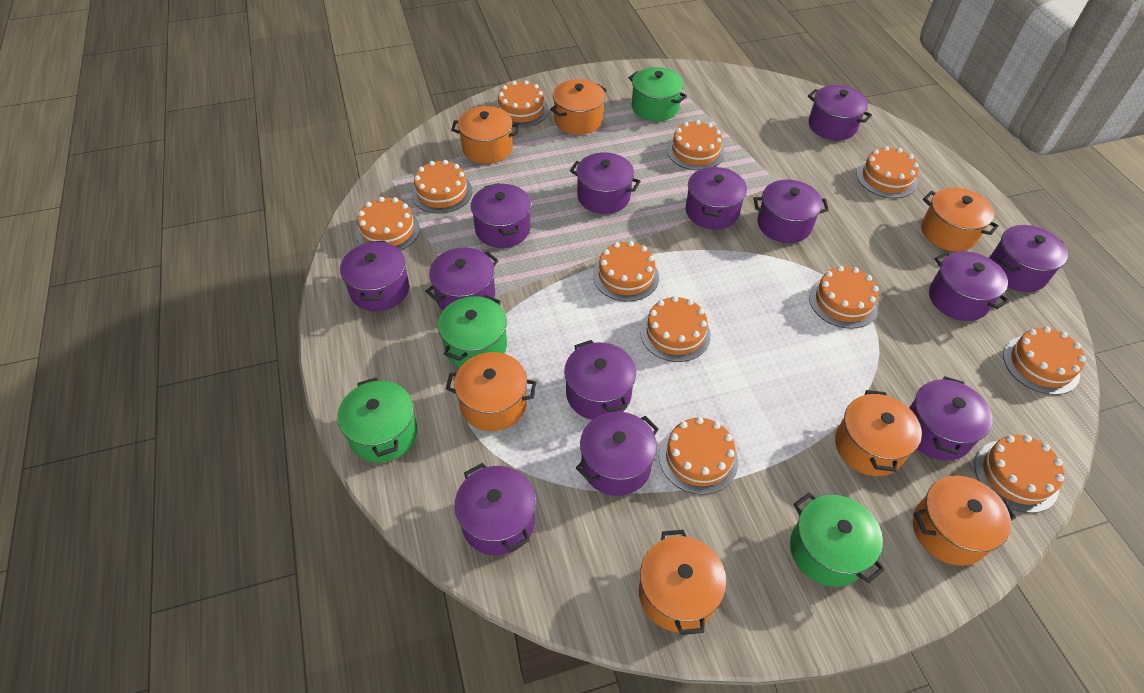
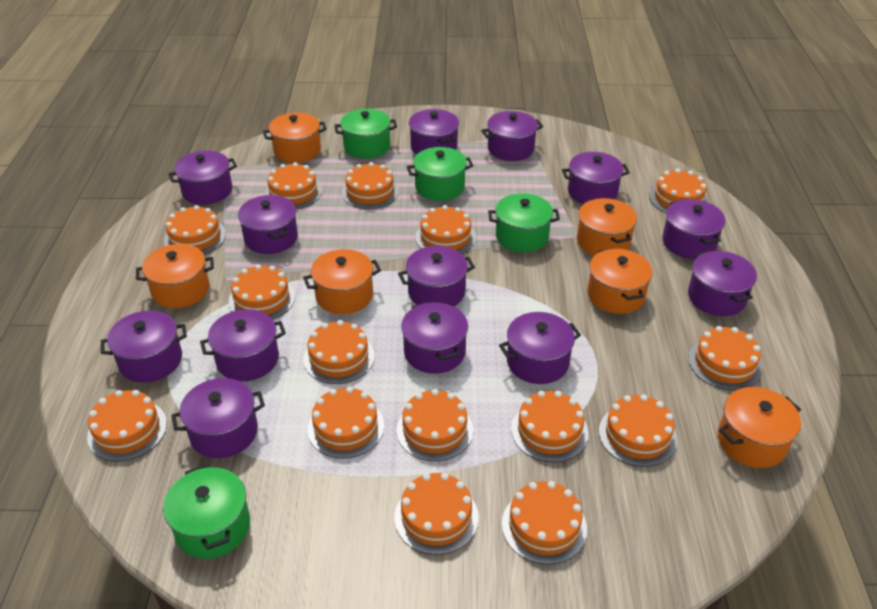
orange cake: [356,197,420,250] [411,160,472,214] [495,80,549,127] [593,241,659,302] [640,296,711,362] [659,417,738,495] [667,120,725,170] [809,266,879,329] [857,146,919,198] [974,435,1064,513] [1003,326,1086,395] = 11 -> [87,390,167,461] [164,205,226,254] [228,264,295,319] [265,162,322,209] [303,320,375,384] [307,386,384,459] [342,162,399,209] [395,473,479,555] [397,389,473,461] [415,205,476,254] [502,481,587,564] [511,391,589,462] [599,394,677,467] [649,169,708,213] [688,326,762,390] = 15
orange pot: [446,352,536,431] [451,106,520,164] [550,79,607,135] [639,530,727,635] [835,390,922,476] [913,476,1016,566] [921,187,999,252] = 7 -> [136,244,214,308] [263,113,327,163] [303,249,381,314] [577,198,637,256] [587,248,653,314] [718,387,801,468] = 6

